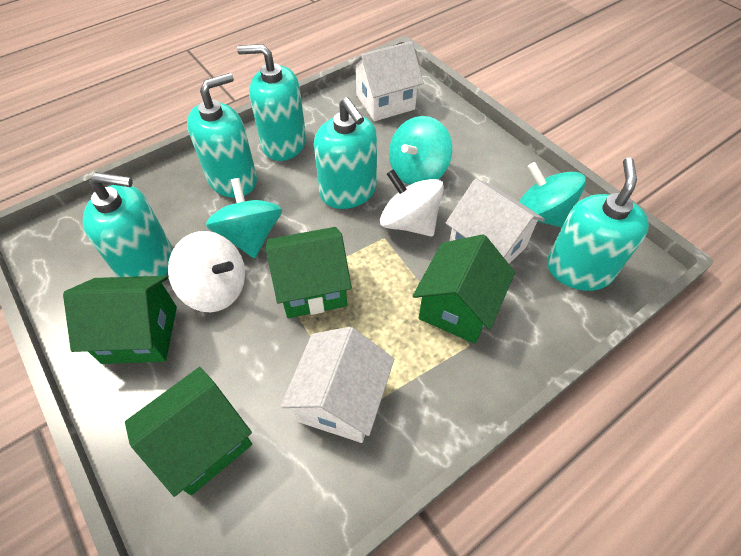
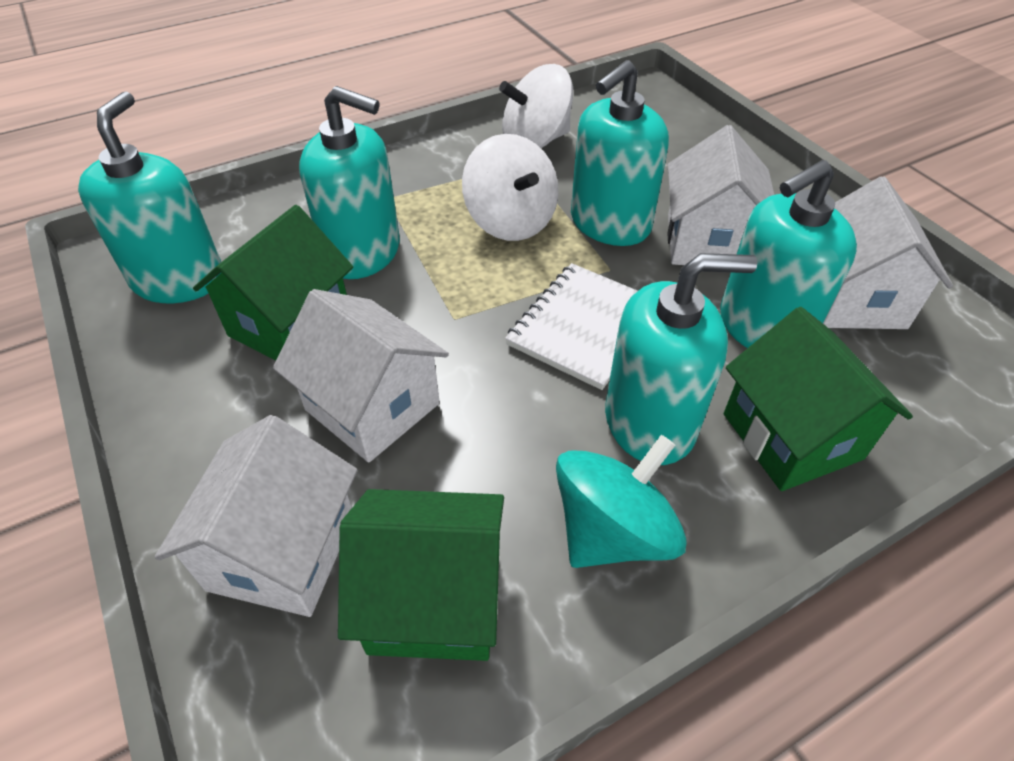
green house: [63,276,177,364] [125,367,252,497] [266,227,352,318] [413,234,515,344] = 4 -> [193,205,353,360] [338,489,504,661] [724,307,913,491] = 3
turquoise spinning top: [206,178,282,258] [389,116,452,185] [519,162,586,228] = 3 -> [556,435,687,568] = 1
white house: [280,327,394,443] [350,41,424,121] [446,179,545,264] = 3 -> [155,415,357,617] [273,289,449,462] [667,125,774,265] [823,177,953,329] = 4
white notebook: none = 0 -> [505,263,637,390] = 1

